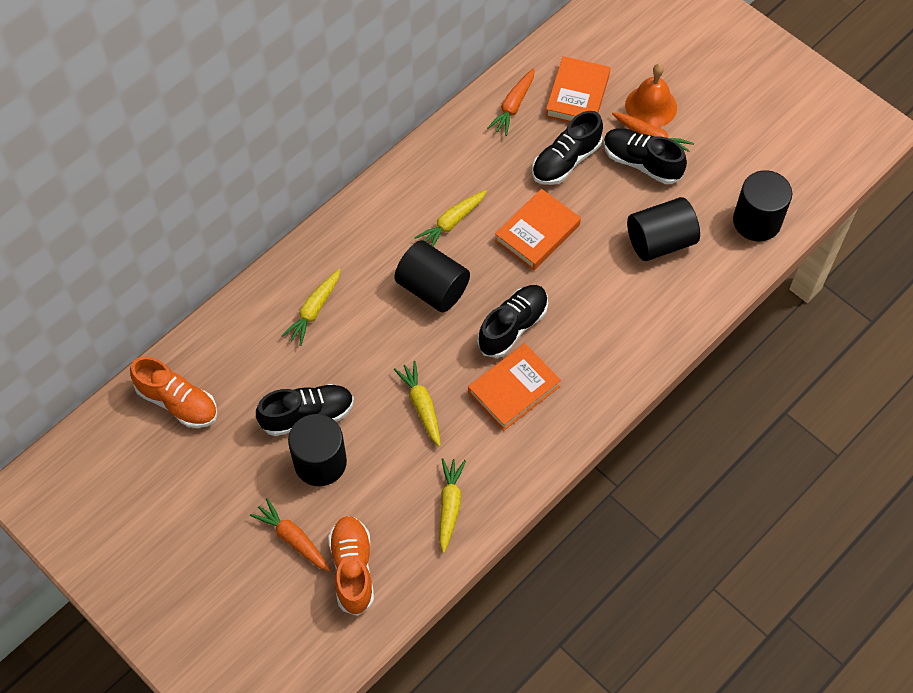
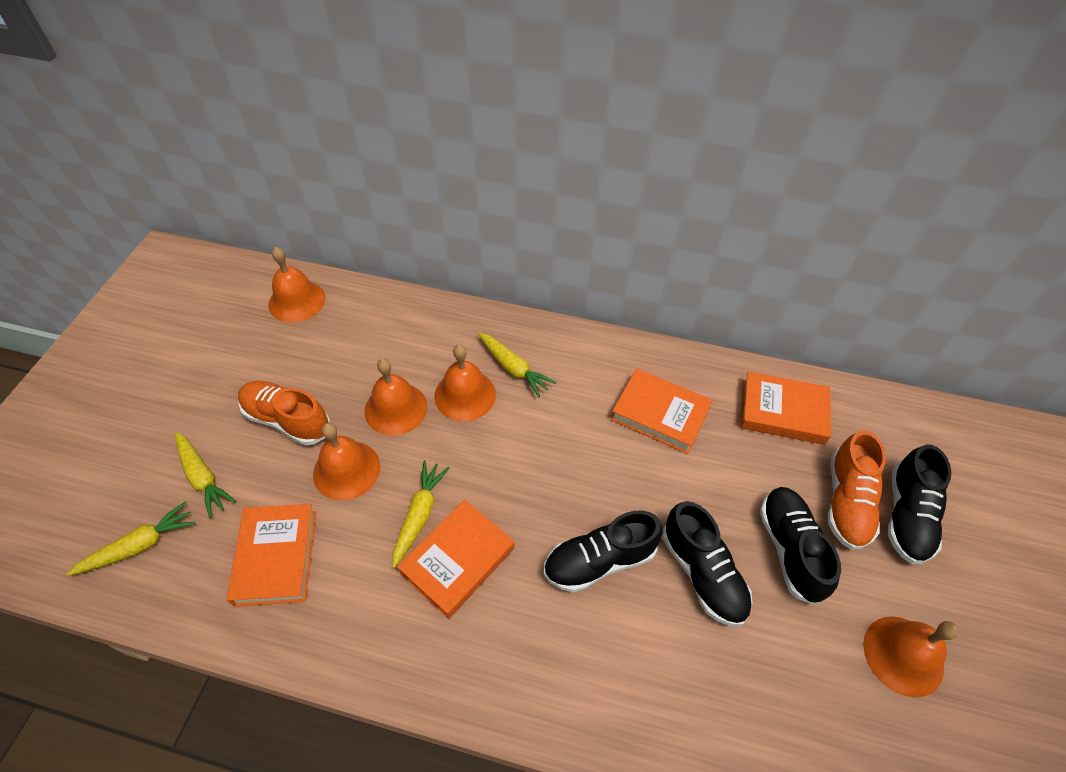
black cylinder: [288,414,347,486] [394,240,470,312] [627,197,700,261] [733,170,792,241] = 4 -> none = 0
orange bell: [625,64,677,127] = 1 -> [268,247,325,322] [313,423,380,501] [365,358,427,436] [434,344,496,421] [863,617,959,698] = 5
orange book: [468,343,561,431] [495,189,581,271] [545,56,610,123] = 3 -> [227,504,316,607] [397,500,515,619] [611,369,713,454] [740,372,831,445] = 4
orange carrot: [250,498,330,572] [487,68,535,136] [612,112,694,152] = 3 -> none = 0

